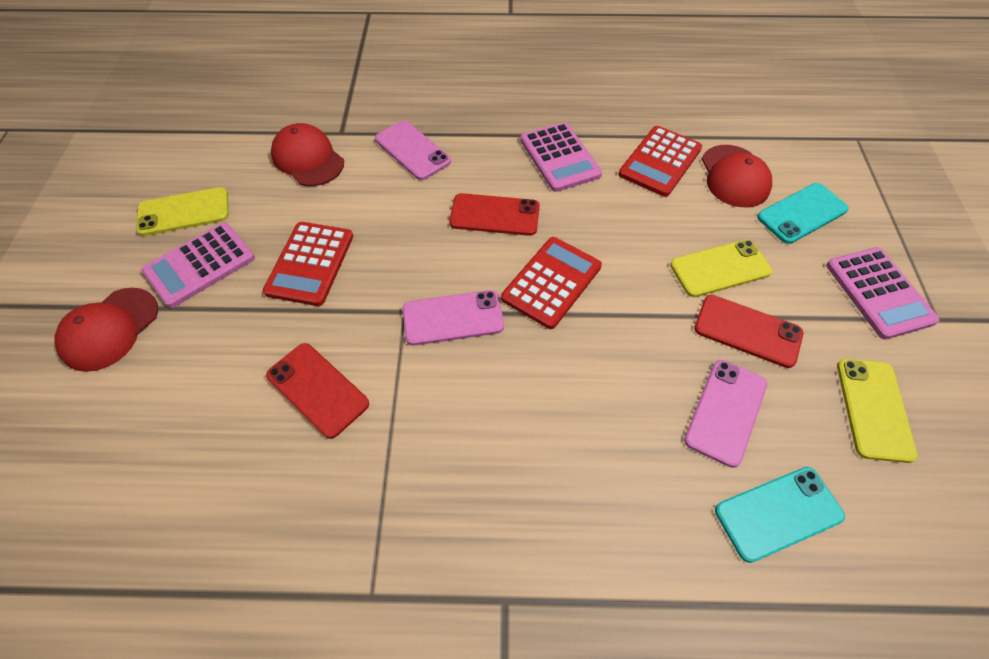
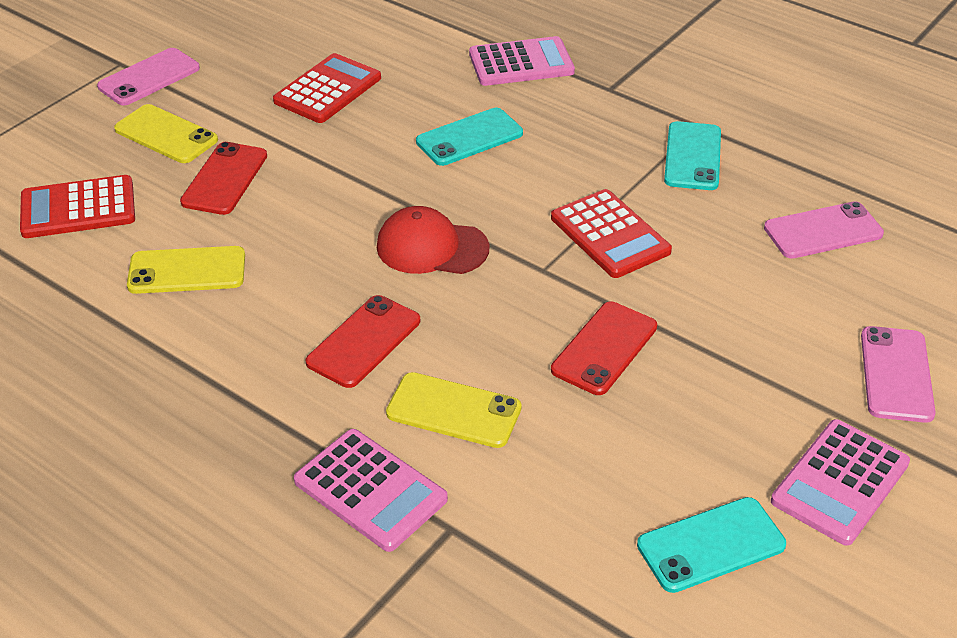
red cap: [54,288,158,372] [271,123,344,186] [702,145,772,207] = 3 -> [377,206,490,274] = 1
turquoise phone: [715,467,845,563] [757,183,849,244] = 2 -> [416,108,523,166] [637,497,786,593] [664,121,721,190] = 3

